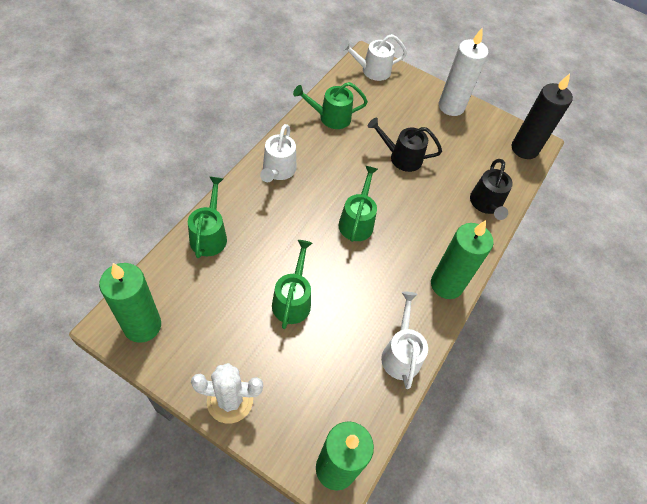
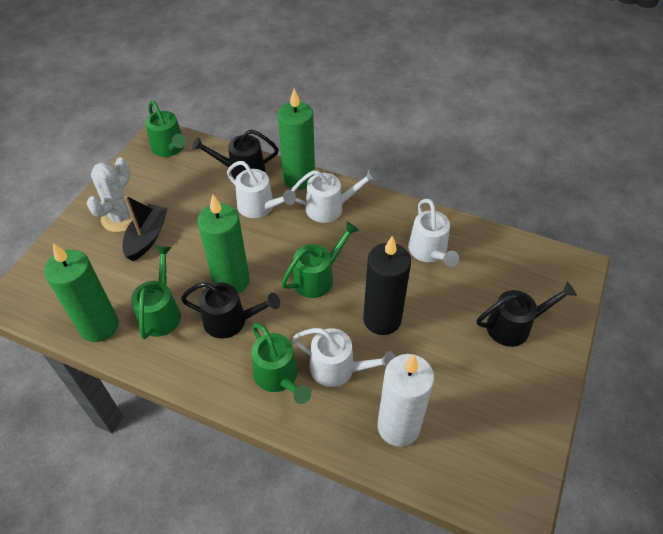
black boat: none = 0 -> [123,195,168,261] = 1
black watering can: [368,118,442,172] [470,159,513,220] = 2 -> [181,282,280,339] [192,129,279,179] [477,282,577,347] = 3
white watering can: [260,124,297,182] [340,34,407,81] [381,292,428,389] = 3 -> [227,161,296,218] [291,168,378,223] [292,328,395,387] [408,199,459,267] = 4

